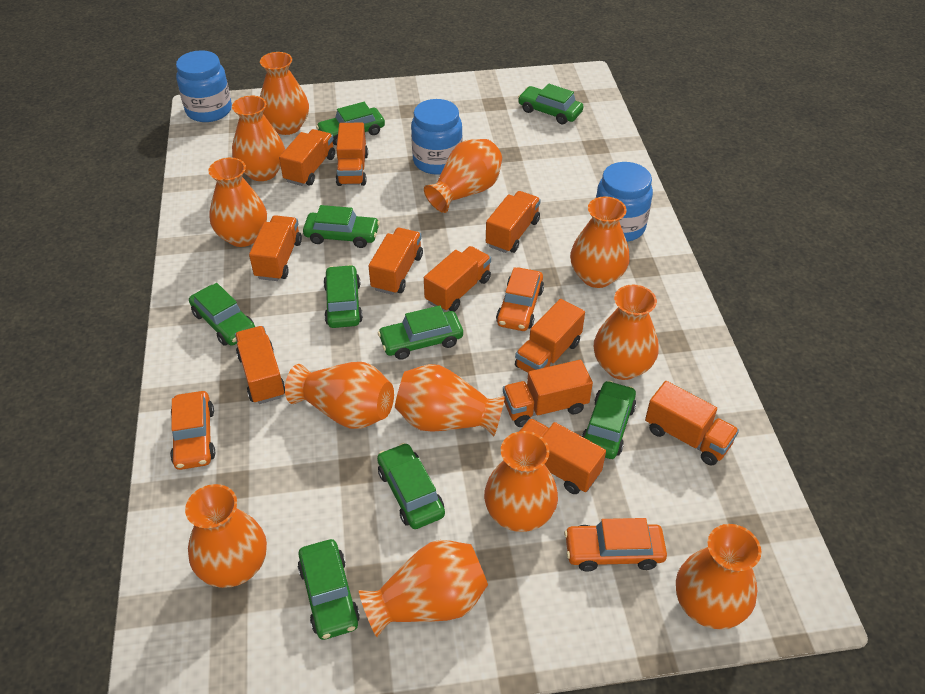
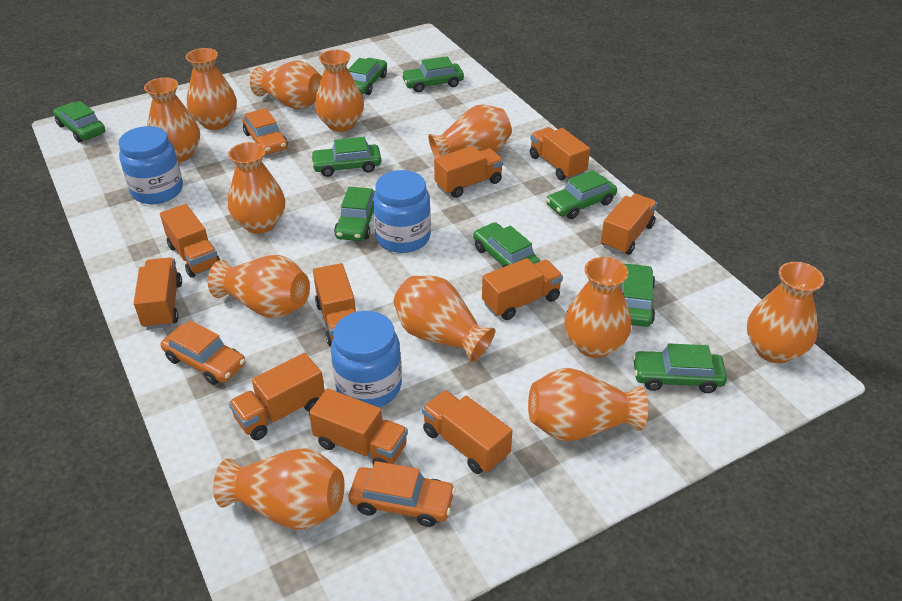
orange truck: [235,326,285,404] [249,215,302,281] [279,129,335,186] [336,122,368,186] [368,228,423,295] [424,246,491,312] [486,191,541,253] [503,360,593,427] [515,299,585,373] [519,418,606,494] [645,381,739,465] = 11 -> [134,257,182,329] [160,204,220,278] [229,353,325,440] [309,388,408,465] [313,263,356,347] [422,390,512,474] [434,146,504,198] [482,258,563,320] [530,127,590,180] [601,194,657,255] = 10

